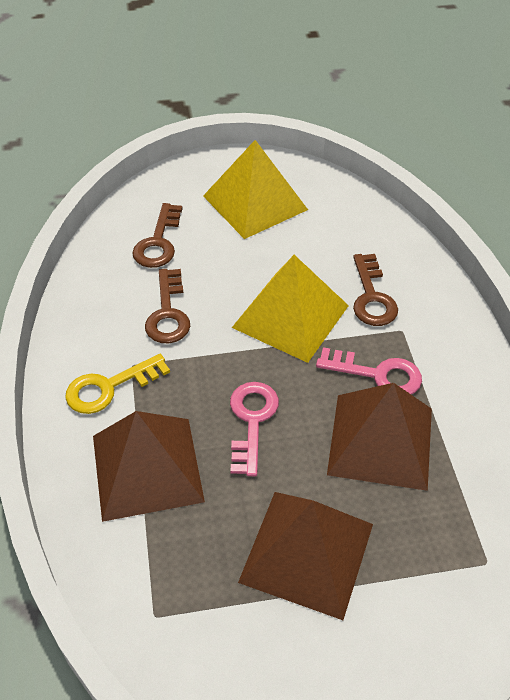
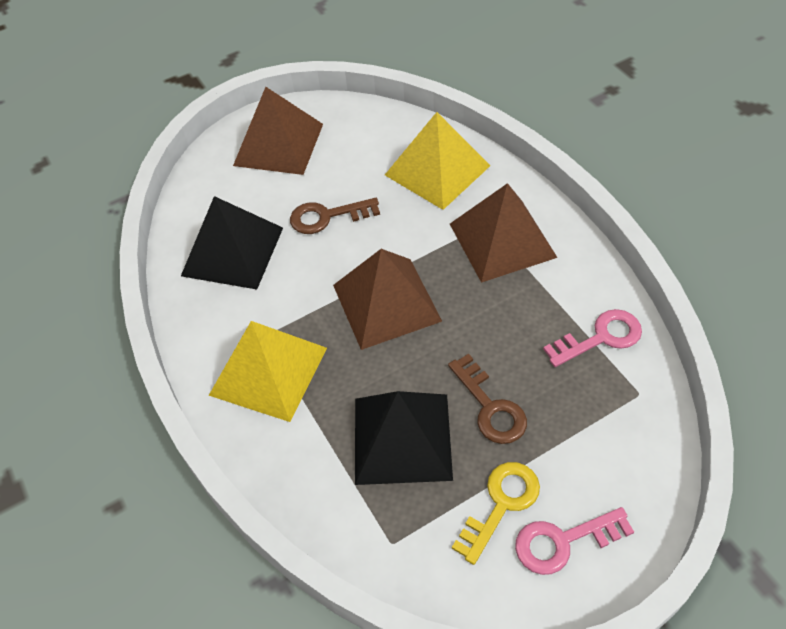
black pyramid: none = 0 -> [181,196,283,289] [355,391,453,485] = 2
brown key: [132,203,183,268] [145,269,190,343] [353,254,398,326] = 3 -> [290,198,380,234] [448,354,527,444] = 2

